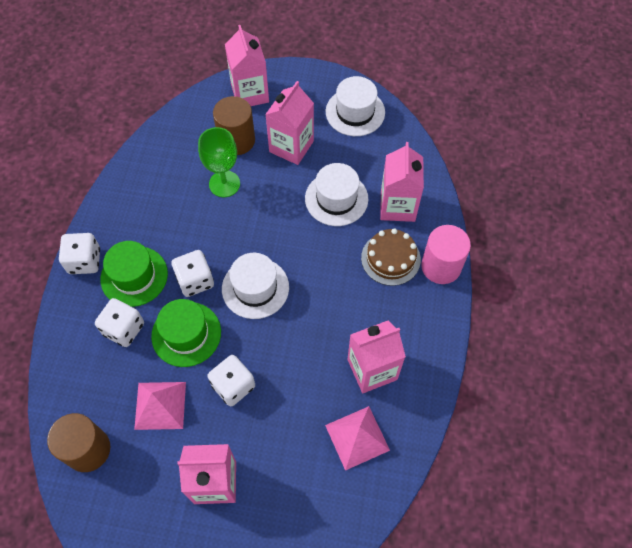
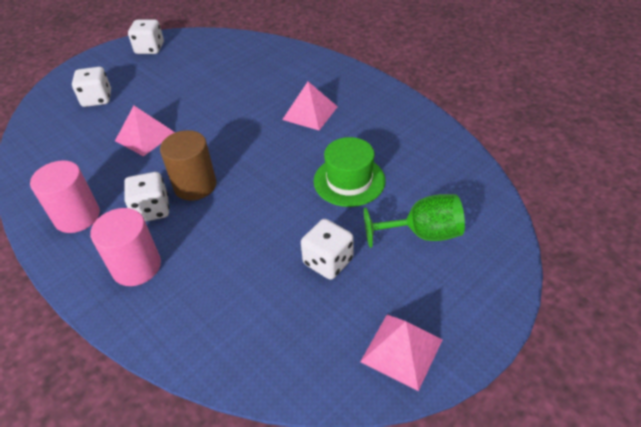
brown cake: [361,228,421,286] = 1 -> none = 0
brown cylinder: [47,413,110,472] [213,96,255,155] = 2 -> [160,130,217,201] = 1
green hat: [100,241,168,307] [151,299,221,367] = 2 -> [314,137,385,207] = 1
pink carton: [177,444,236,504] [225,25,269,106] [265,81,314,165] [347,320,406,393] [380,142,424,222] = 5 -> none = 0
pink cylinder: [421,225,471,284] = 1 -> [30,160,100,233] [90,208,161,286] = 2
pink pyramid: [134,382,186,430] [325,406,390,471] = 2 -> [115,106,175,157] [282,82,338,130] [360,314,443,391] = 3
white hat: [222,253,289,319] [305,163,368,226] [326,76,385,136] = 3 -> none = 0

